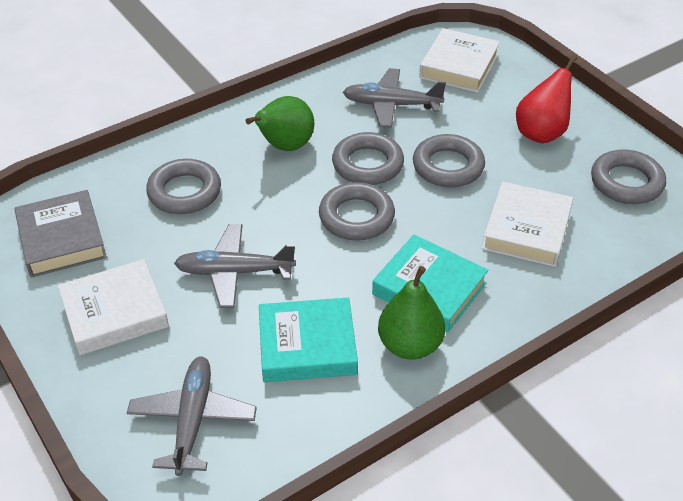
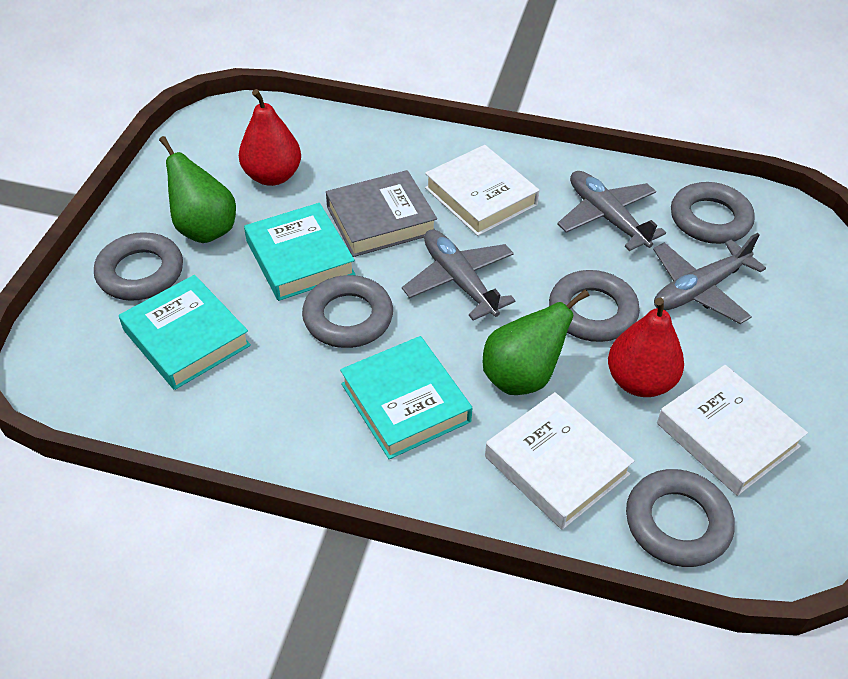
red pear: [516,55,577,144] = 1 -> [239,89,301,186] [608,298,684,397] = 2
turquoise book: [259,297,358,382] [372,235,489,333] = 2 -> [119,275,251,390] [244,203,356,301] [340,336,472,459] = 3

